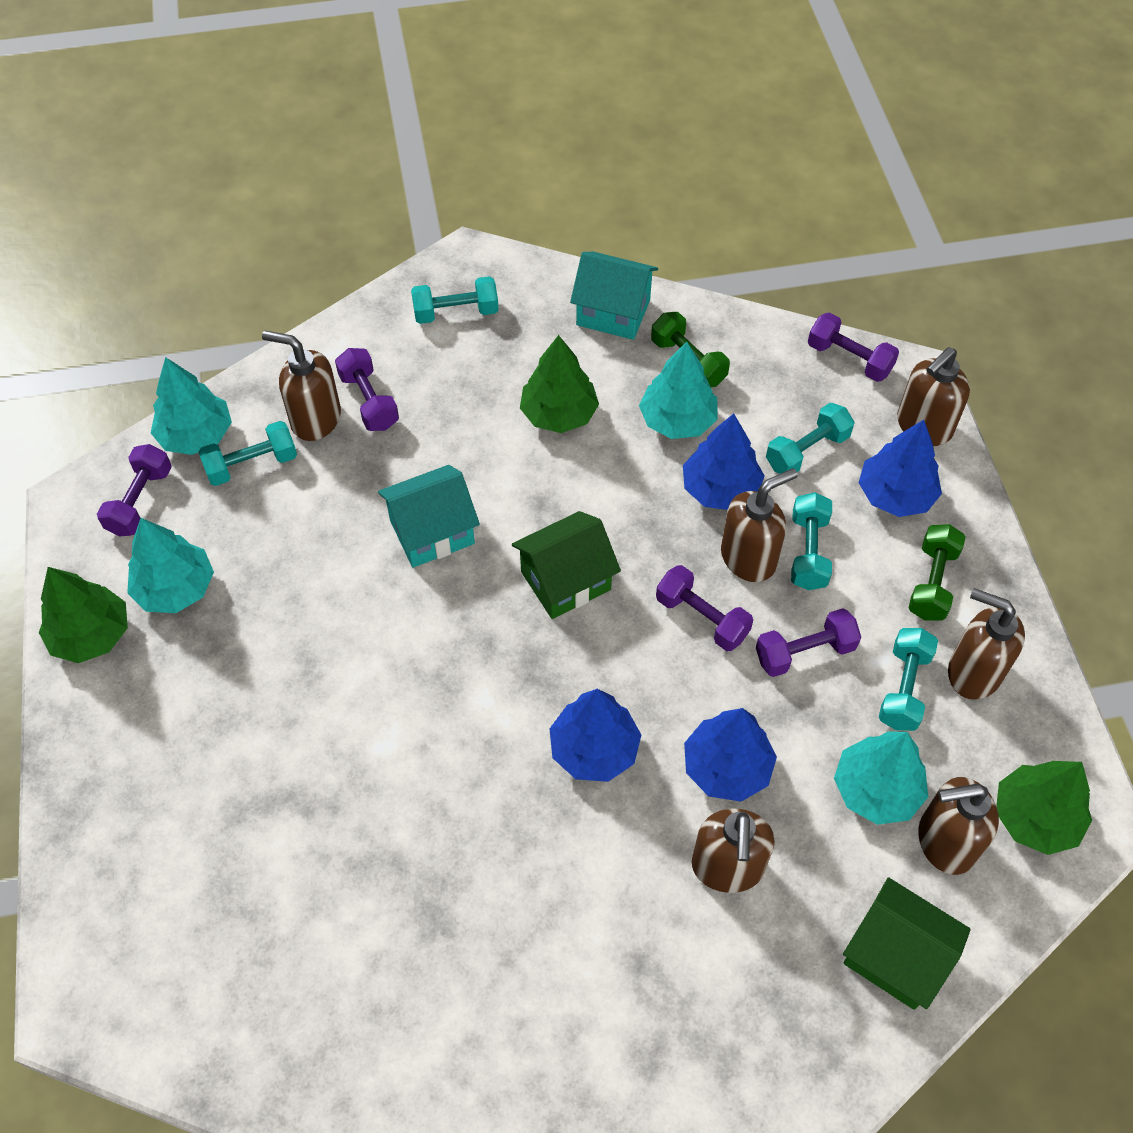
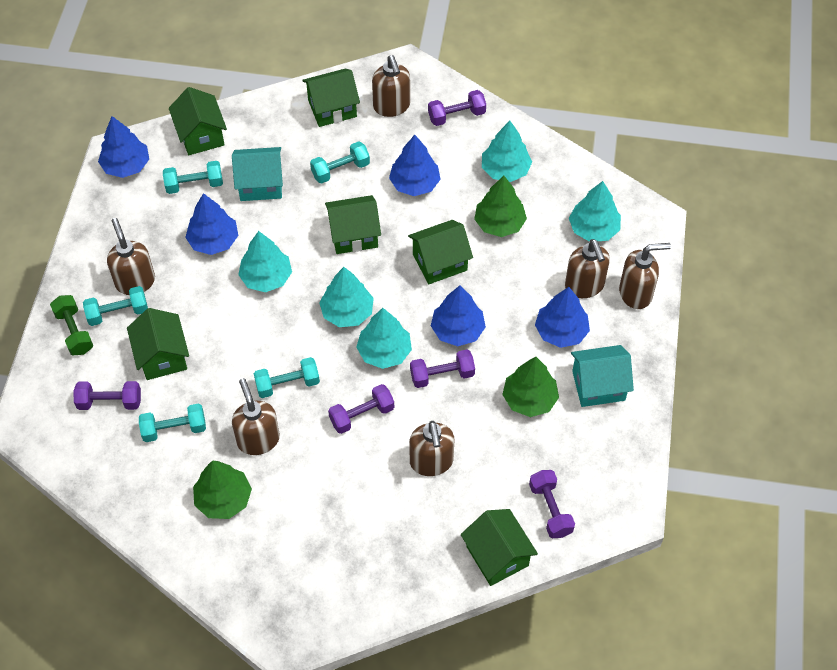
blue tree: [549,689,641,782] [683,413,765,510] [684,708,777,802] [859,420,942,517] = 4 -> [98,116,149,178] [185,193,238,255] [389,135,441,196] [431,285,486,346] [535,287,590,348] = 5
green dumbbell: [651,312,730,387] [908,524,966,620] = 2 -> [50,295,93,355] = 1
green house: [512,511,621,619] [843,877,971,1010] = 2 -> [127,308,189,380] [169,87,227,155] [302,69,360,127] [325,195,381,254] [408,220,473,284] [461,509,538,586] = 6
turquoise tree: [127,518,214,613] [151,357,232,455] [639,342,718,439] [834,731,928,825] = 4 -> [238,231,292,292] [319,267,374,327] [356,308,412,369] [482,121,532,182] [569,181,621,242] = 5

